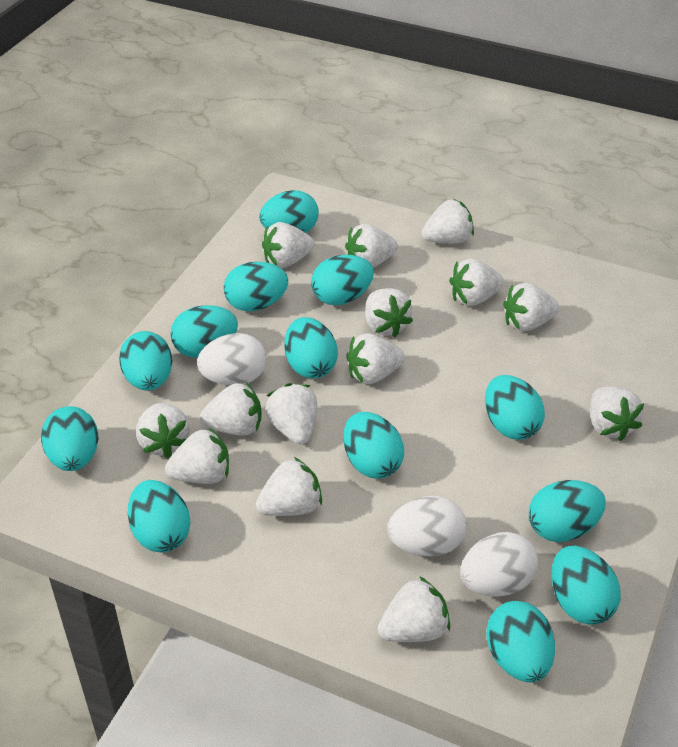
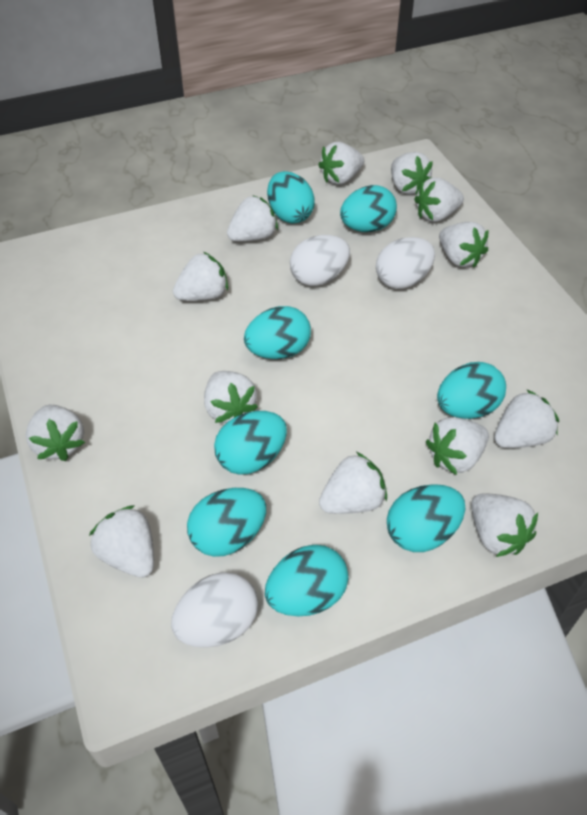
turquoise egg: [41,406,99,471] [119,331,172,390] [128,480,190,553] [170,305,238,358] [224,262,288,311] [259,190,319,233] [284,317,338,378] [311,255,374,305] [343,412,404,479] [485,375,545,440] [486,601,555,682] [529,480,606,542] [551,546,621,625] = 13 -> [187,488,266,557] [214,411,287,475] [244,306,311,359] [265,545,348,616] [267,171,315,224] [340,185,397,232] [387,484,465,552] [437,362,506,419] = 8
white strawberry: [136,403,190,459] [165,427,229,484] [200,382,262,436] [256,457,322,516] [262,222,315,268] [265,383,317,444] [345,224,398,268] [346,333,405,384] [365,288,413,337] [378,576,450,642] [422,199,474,243] [449,259,504,306] [503,283,560,331] [590,387,644,441] = 14 -> [26,405,85,461] [89,505,154,578] [173,252,228,301] [204,371,258,423] [227,195,278,242] [318,142,364,185] [319,452,387,514] [391,152,433,195] [414,177,464,222] [426,417,489,475] [439,222,489,267] [471,493,538,557] [494,389,559,448] = 13

